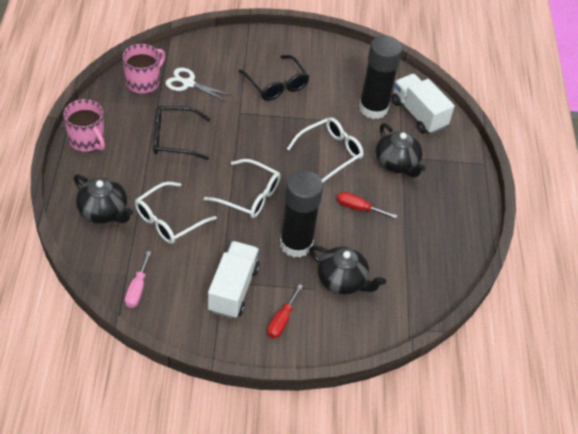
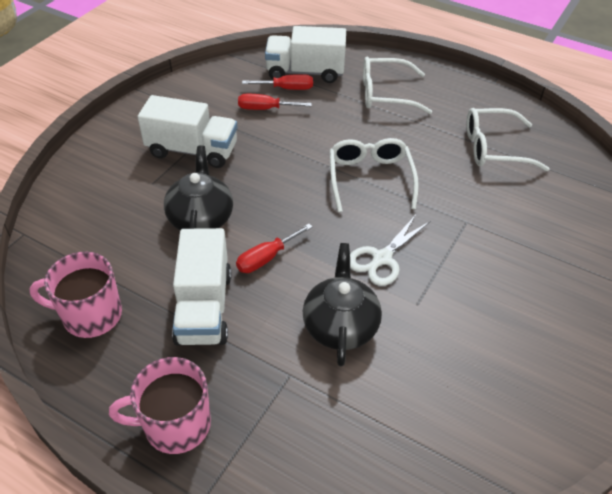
black glasses: [153,106,211,160] [239,55,310,101] = 2 -> none = 0
black glue stick: [280,171,323,257] [359,36,402,119] = 2 -> none = 0
black teapot: [74,174,133,223] [309,245,386,294] [376,123,426,178] = 3 -> [164,145,233,230] [303,243,382,367] = 2
pink screwdriver: [125,251,151,308] = 1 -> none = 0
red screwdriver: [267,284,303,339] [337,192,398,218] = 2 -> [236,224,312,273] [238,94,312,110] [242,74,313,90] = 3
white truck: [208,241,260,319] [392,74,455,134] = 2 -> [138,95,238,168] [172,228,231,345] [265,26,346,83] = 3

